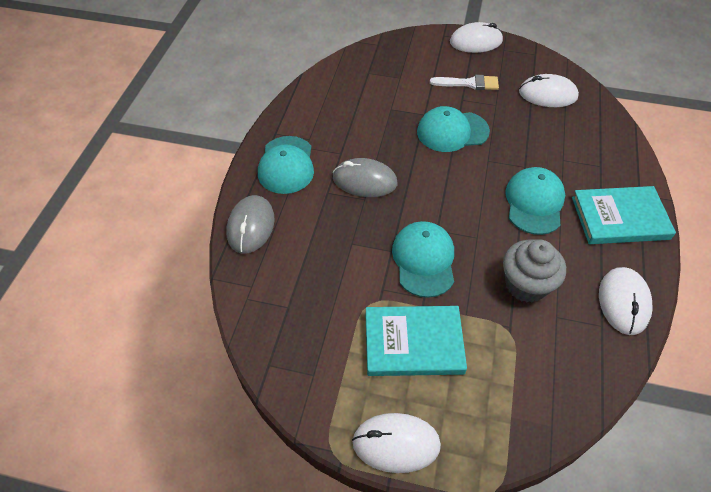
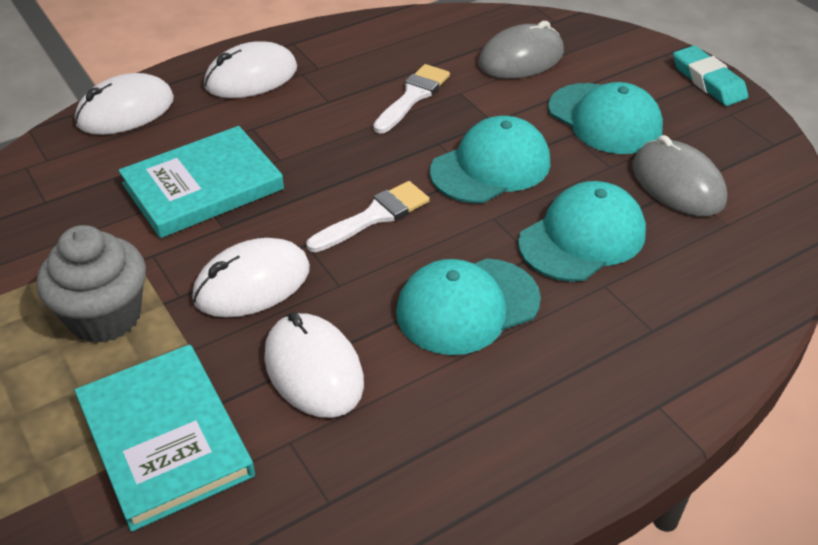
turquoise eraser: none = 0 -> [673,46,748,106] = 1
white brush: [430,75,499,90] = 1 -> [306,181,430,252] [373,64,450,134] = 2

